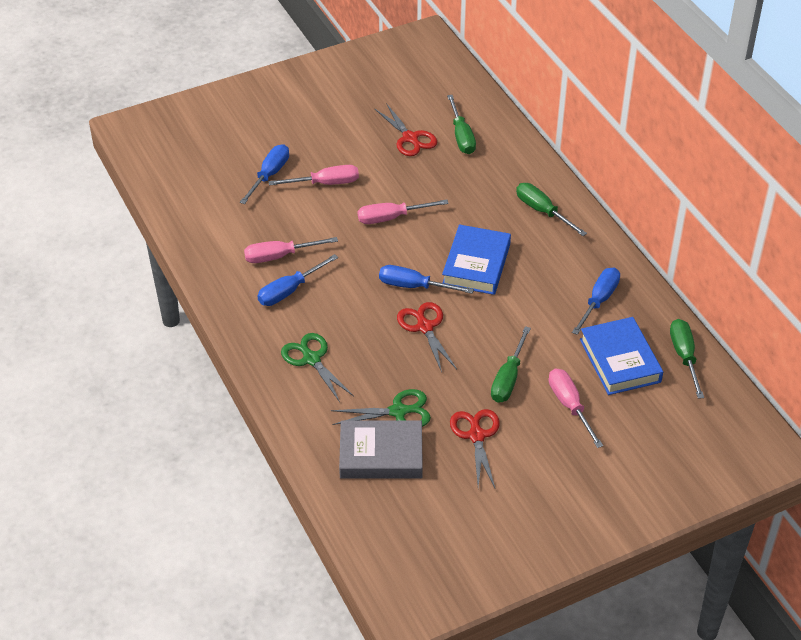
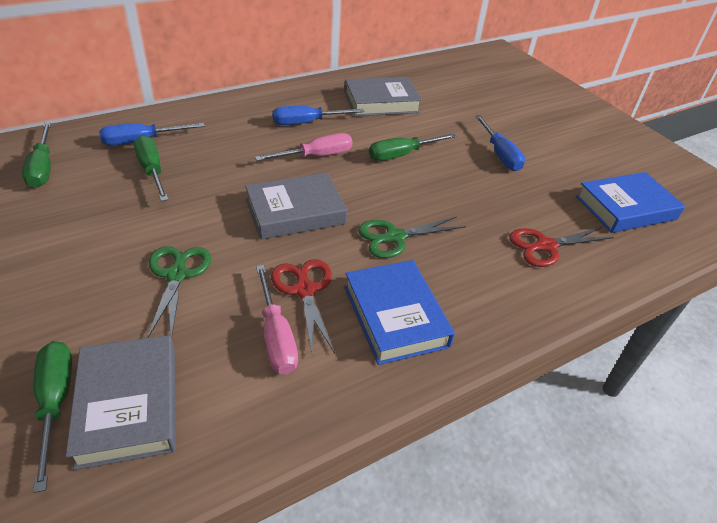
blue screwdriver: [240,144,289,204] [258,254,338,306] [379,265,474,294] [572,268,620,335] = 4 -> [99,123,205,146] [272,106,364,125] [475,115,525,171] = 3
grey book: [339,420,423,479] = 1 -> [65,335,176,470] [245,173,347,239] [345,77,422,116] = 3
pink screwdriver: [244,237,338,263] [268,165,359,186] [358,199,449,224] [549,368,603,448] = 4 -> [255,133,353,161] [256,265,298,374] = 2
red scissors: [375,103,437,156] [397,302,457,373] [450,409,500,488] = 3 -> [271,259,335,356] [509,227,614,267] = 2

